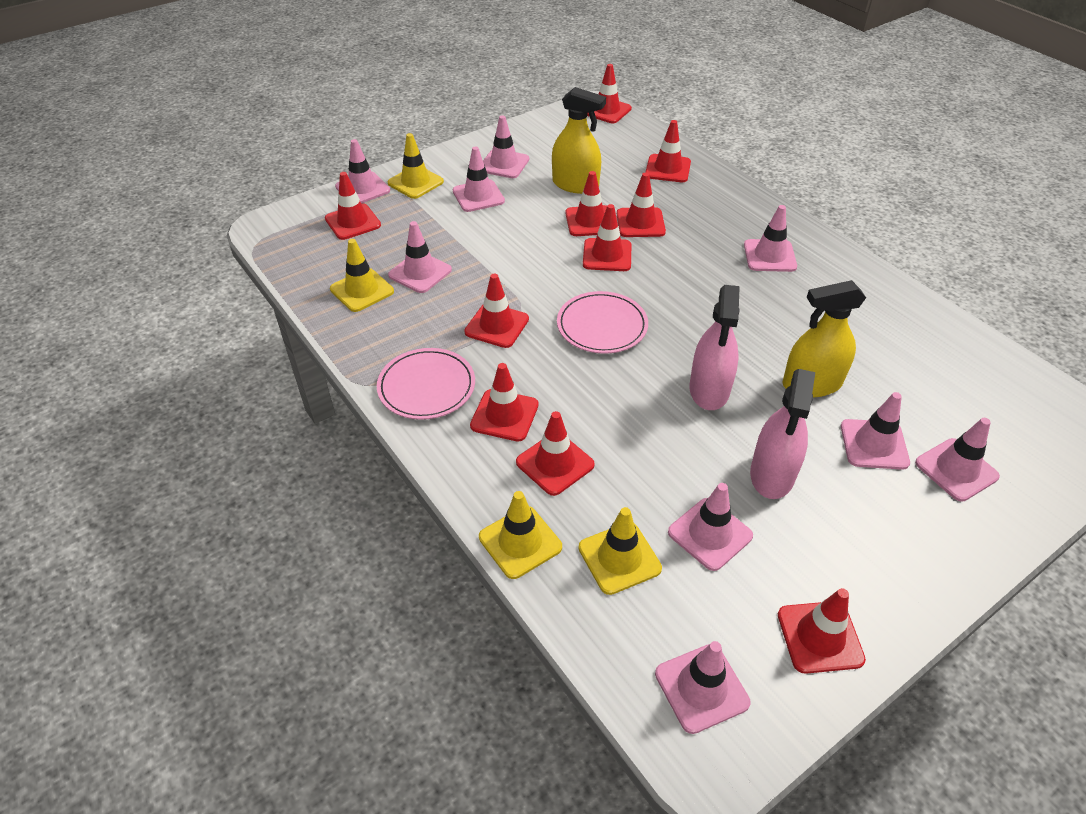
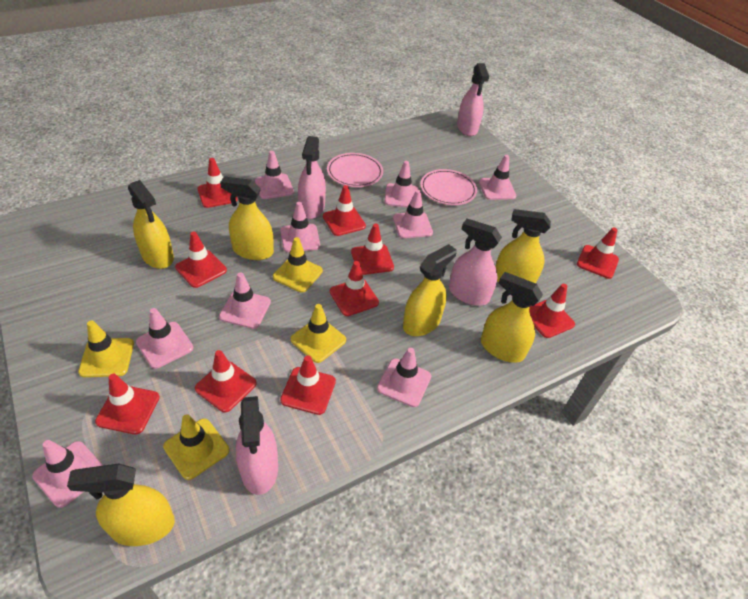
pink spray bottle: [689,285,740,410] [750,369,815,499] = 2 -> [236,396,278,495] [298,136,326,219] [449,219,502,306] [457,63,489,136] = 4
yellow spray bottle: [552,87,606,194] [783,280,866,398] = 2 -> [67,463,175,546] [128,180,174,269] [220,176,274,260] [403,244,457,336] [481,272,543,363] [495,209,551,283] = 6

